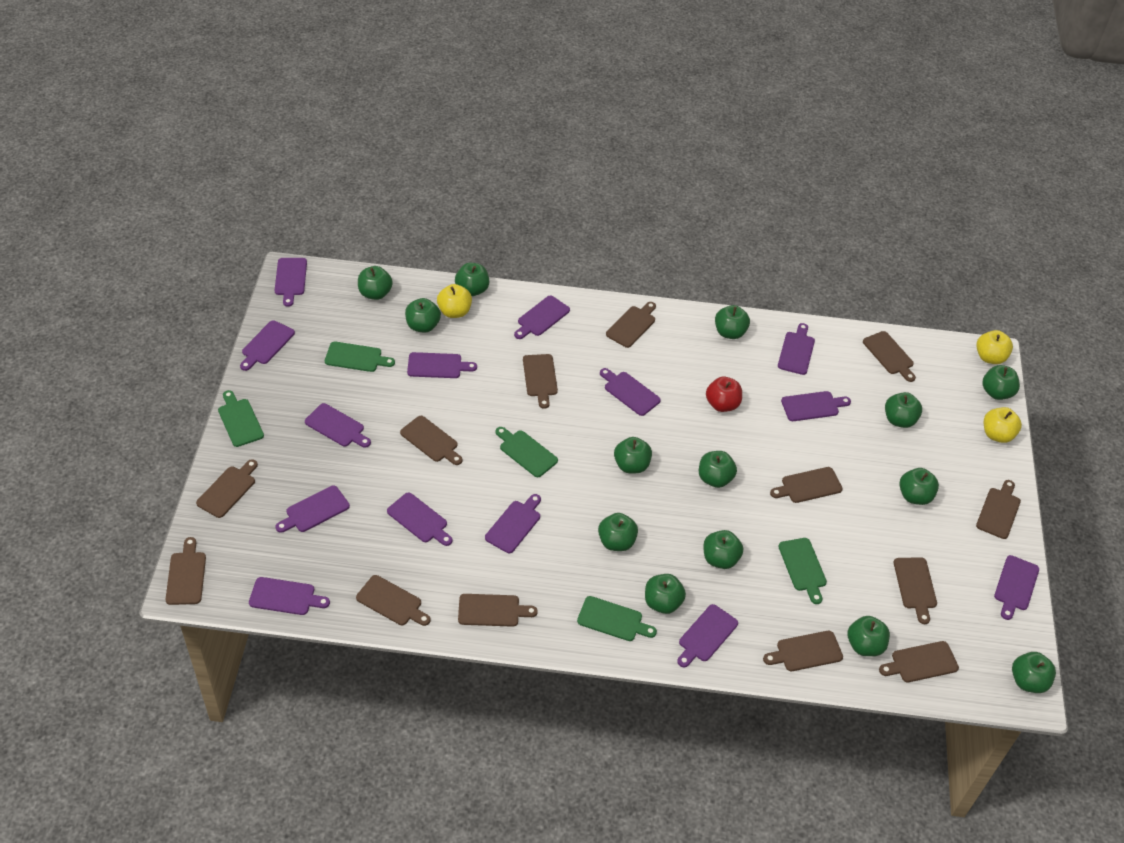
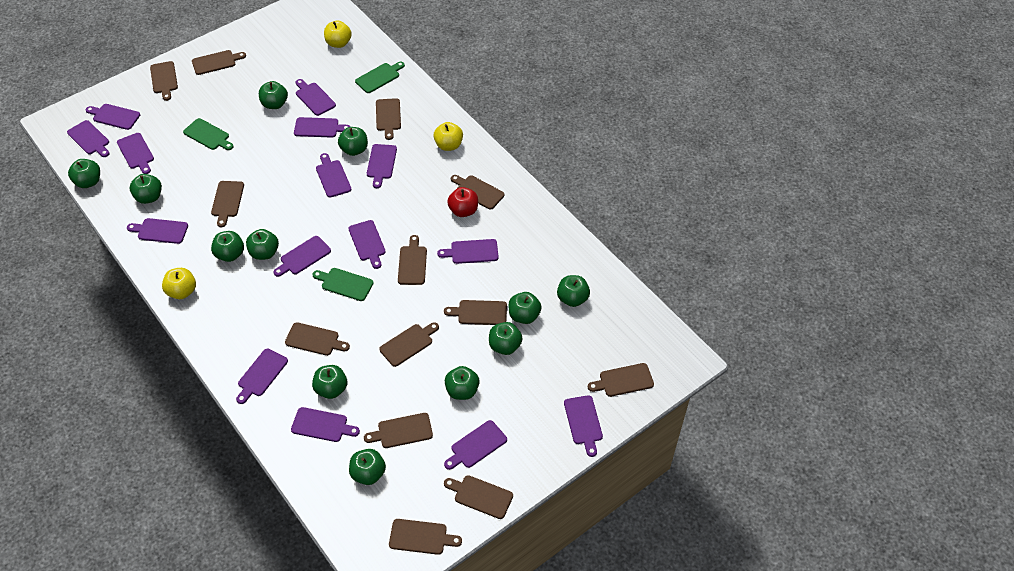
green apple: [358,266,393,300] [405,298,441,333] [455,263,489,296] [598,513,638,551] [614,437,652,473] [645,574,686,614] [699,451,737,488] [703,530,743,569] [715,305,750,339] [848,616,890,656] [885,392,922,428] [899,468,939,505] [983,365,1020,400] [1012,652,1056,693] = 14 -> [68,159,100,188] [130,174,162,204] [211,231,244,262] [246,229,279,260] [259,81,288,109] [312,365,347,399] [338,127,368,156] [349,449,386,485] [445,366,480,400] [489,322,523,355] [509,292,542,324] [557,275,590,307] = 12
green cutting board: [218,390,264,447] [325,342,395,372] [495,427,558,477] [577,596,657,641] [778,538,827,604] = 5 -> [183,118,234,150] [312,268,374,301] [355,62,405,93] = 3
purple cutting board: [240,320,295,371] [249,577,330,615] [275,258,307,307] [276,485,350,533] [305,403,371,448] [387,492,452,546] [407,352,477,378] [485,494,541,553] [514,296,570,339] [600,368,661,416] [677,604,738,667] [778,323,815,375] [781,391,851,421] [994,555,1039,620] = 14 -> [67,120,110,157] [86,104,140,130] [117,133,154,174] [127,218,188,244] [236,349,288,404] [274,236,331,277] [291,407,360,442] [294,117,350,138] [296,79,336,116] [316,153,351,198] [349,220,386,269] [367,144,397,188] [437,239,499,264] [444,420,507,470] [564,395,603,457] = 15

